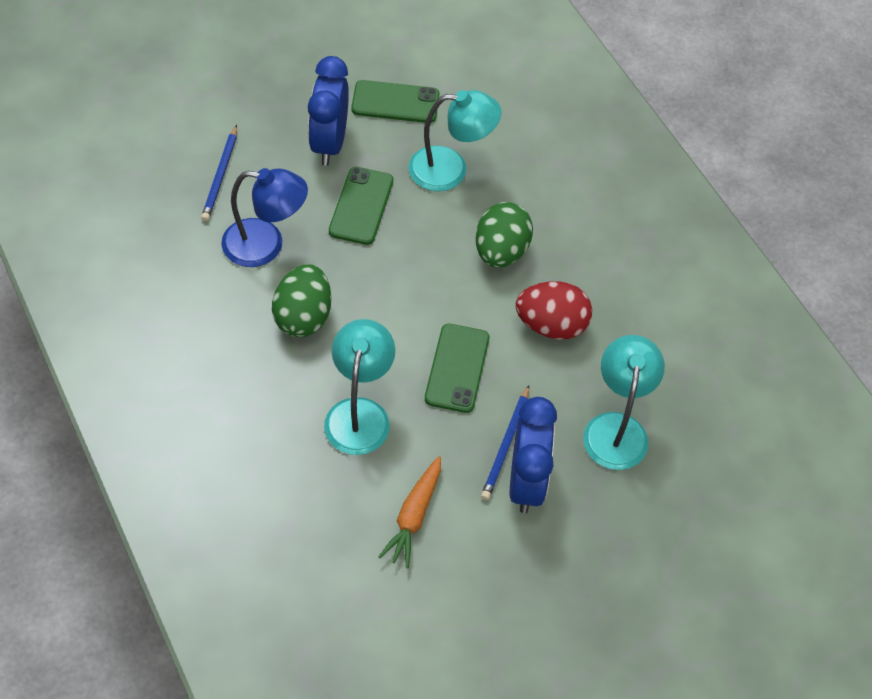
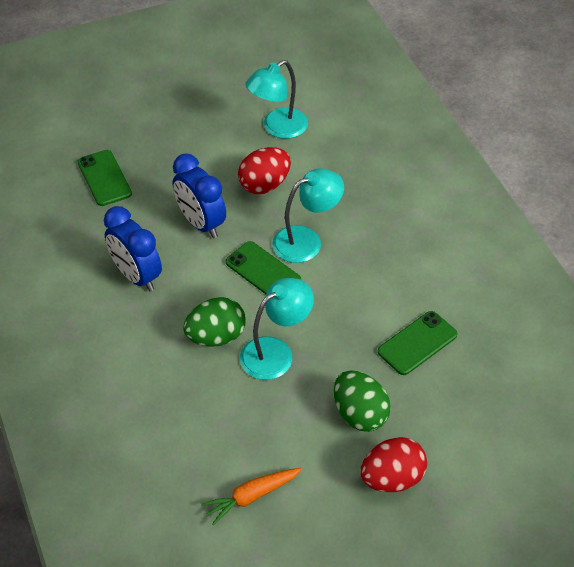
blue lamp: [221,168,308,267] = 1 -> none = 0
blue pencil: [201,125,237,221] [481,385,529,500] = 2 -> none = 0
red egg: [516,281,592,339] = 1 -> [238,147,291,194] [360,437,427,492] = 2

